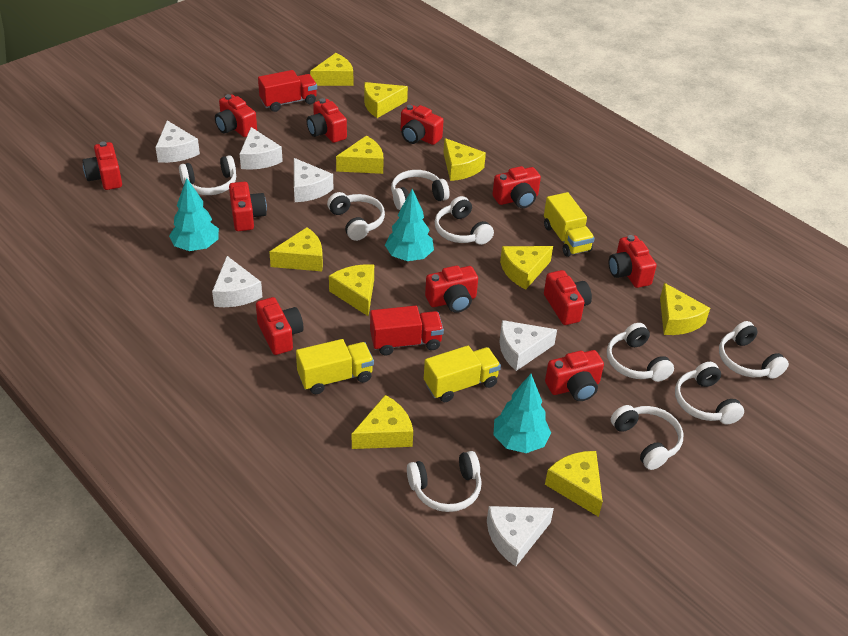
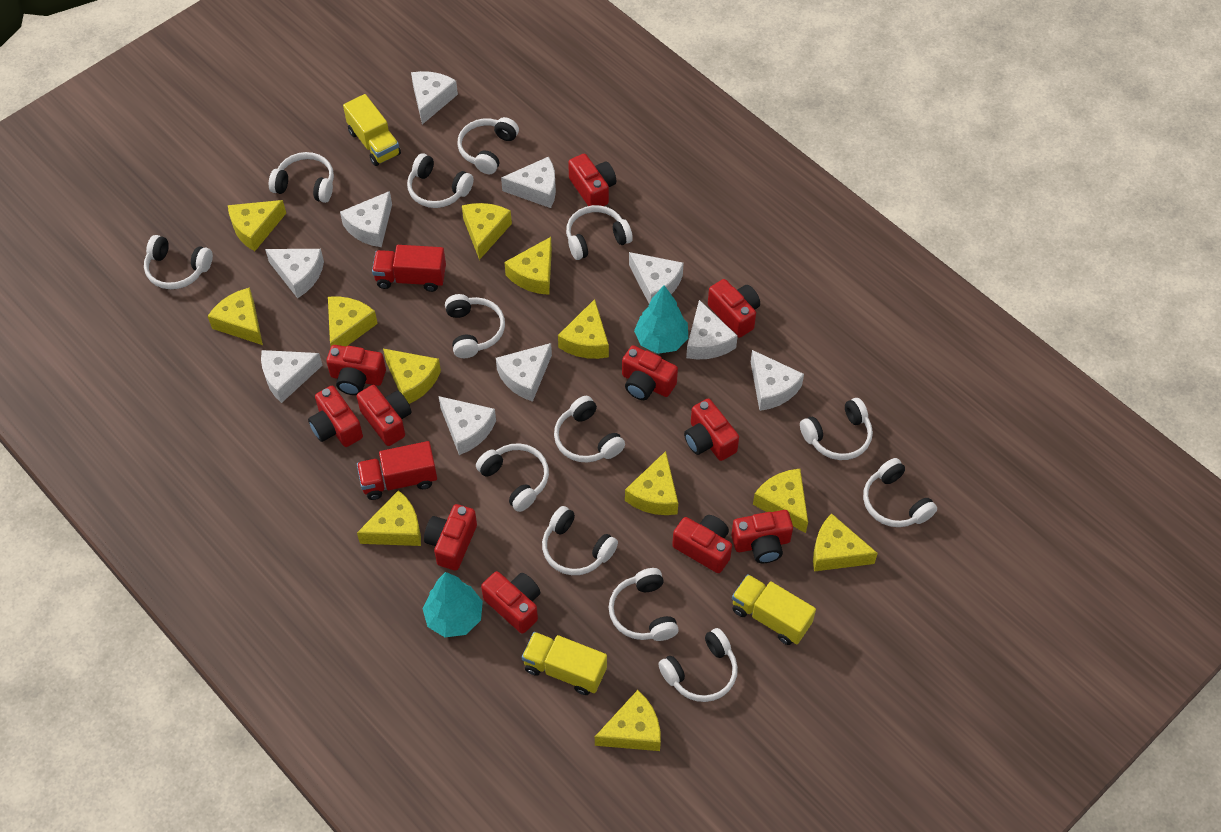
turquoise tree: [169,178,219,251] [385,189,434,261] [494,374,551,453] = 3 -> [422,572,483,637] [634,285,688,354] = 2
white cheese: [155,121,200,163] [212,256,262,307] [240,127,283,170] [294,158,333,202] [487,506,554,567] [499,320,557,371] = 6 -> [261,350,323,403] [265,249,324,298] [340,191,392,247] [411,71,458,124] [439,396,496,455] [496,343,552,402] [501,157,556,208] [629,252,684,304] [686,300,738,359] [751,350,804,411] = 10
white headphones: [179,155,236,195] [327,192,385,241] [391,170,450,210] [407,451,482,512] [435,196,494,245] [607,323,674,382] [611,405,684,470] [675,362,744,424] [719,321,789,379] = 9 -> [144,235,213,289] [269,152,334,203] [407,153,474,208] [445,294,505,358] [457,117,519,174] [476,443,549,512] [542,506,618,575] [554,396,625,463] [566,205,633,260] [609,568,679,641] [658,628,738,702] [800,398,873,460] [863,458,937,527] = 13
yellow cheese: [269,227,323,271] [310,53,353,86] [329,264,374,316] [336,136,384,174] [352,395,413,449] [364,82,408,118] [444,138,486,181] [500,246,553,290] [545,451,603,517] [660,283,710,335] = 10 -> [208,287,263,345] [228,200,286,251] [328,296,378,346] [357,490,421,546] [383,349,441,404] [462,203,512,260] [504,237,552,295] [558,299,609,359] [595,690,661,751] [625,451,678,515] [753,469,808,533] [813,513,878,571] = 12

